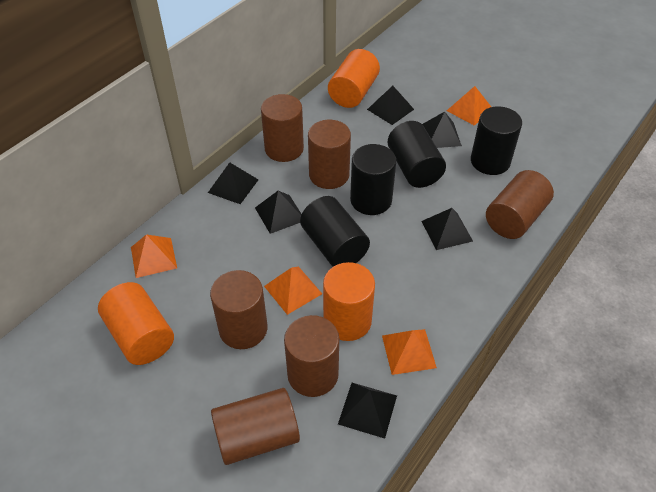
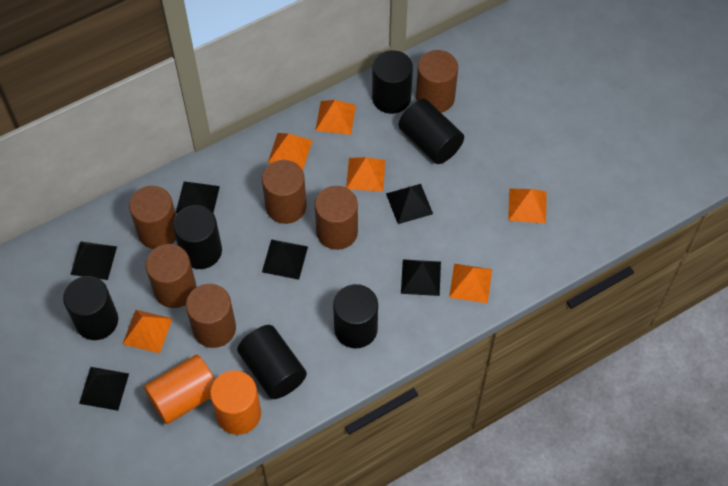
black cylinder: [300,196,370,267] [350,144,396,215] [388,121,446,188] [471,106,522,175] = 4 -> [63,276,118,340] [173,205,222,269] [237,325,307,399] [333,284,378,348] [372,50,413,114] [398,99,464,164] = 6
orange cylinder: [98,282,174,365] [323,262,375,341] [328,49,380,108] = 3 -> [144,354,215,424] [210,370,261,435] = 2
orange pyramid: [131,235,177,278] [264,267,322,315] [382,329,437,375] [447,86,491,126] = 4 -> [123,310,173,353] [268,133,313,170] [315,100,356,135] [346,157,385,192] [449,264,492,303] [508,189,547,224] = 6

